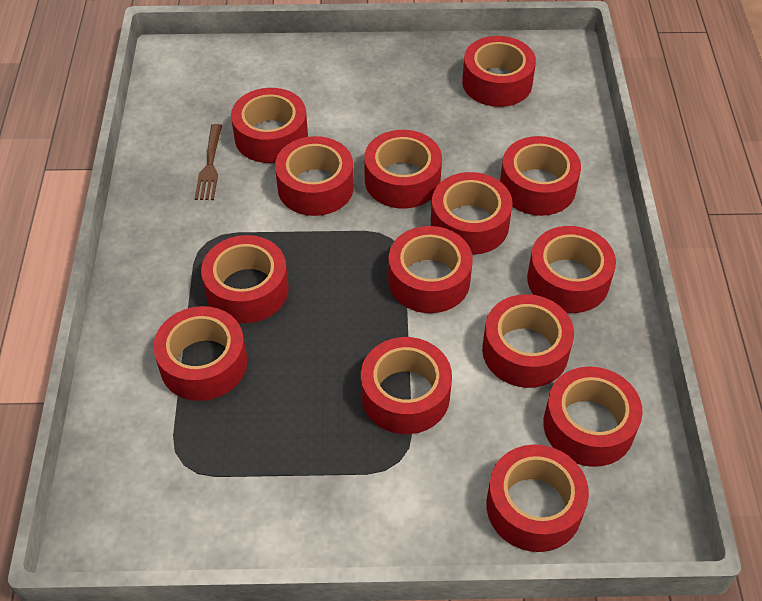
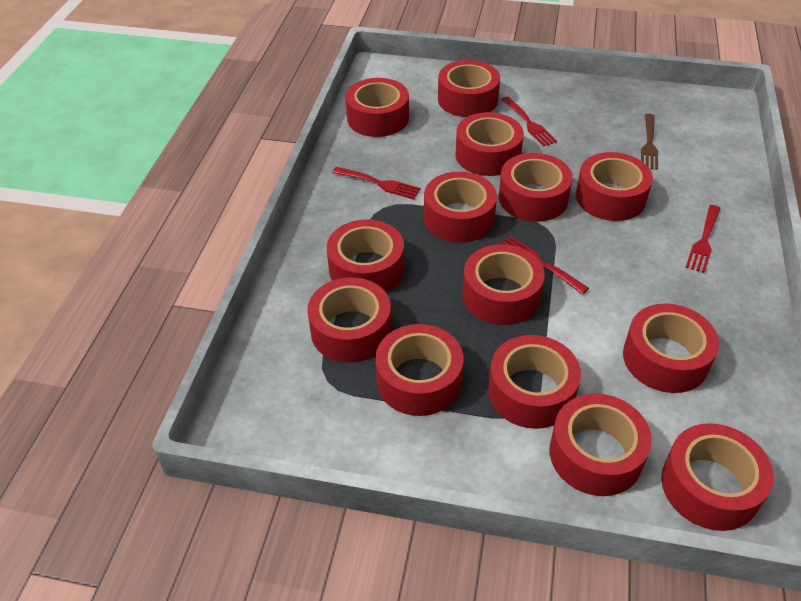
red fork: none = 0 -> [332,167,421,199] [501,97,557,147] [502,236,589,295] [685,205,720,273] = 4

